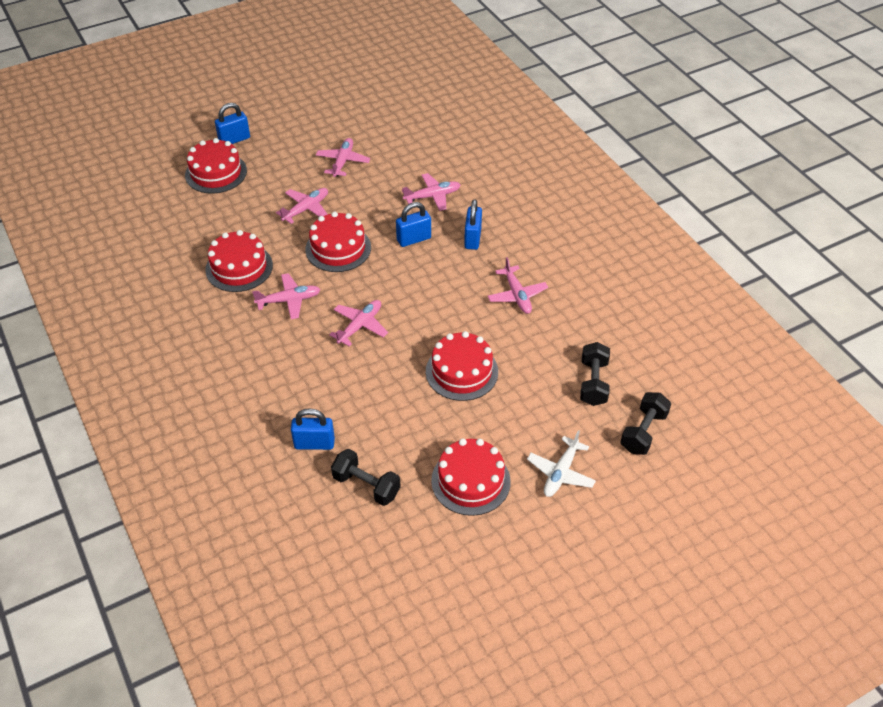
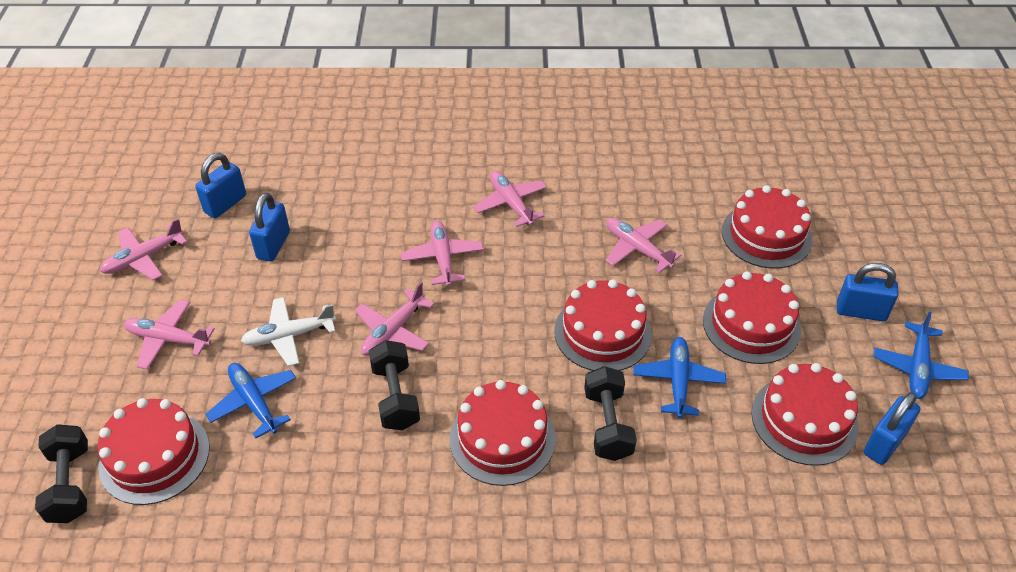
blue plane: none = 0 -> [205,363,296,438] [633,337,726,418] [873,312,969,399] = 3
red cake: [185,138,247,194] [205,230,273,292] [306,212,371,272] [426,331,498,401] [431,438,511,516] = 5 -> [97,398,210,505] [449,380,556,486] [554,279,652,371] [703,271,801,364] [722,185,812,269] [751,363,858,466] = 6

